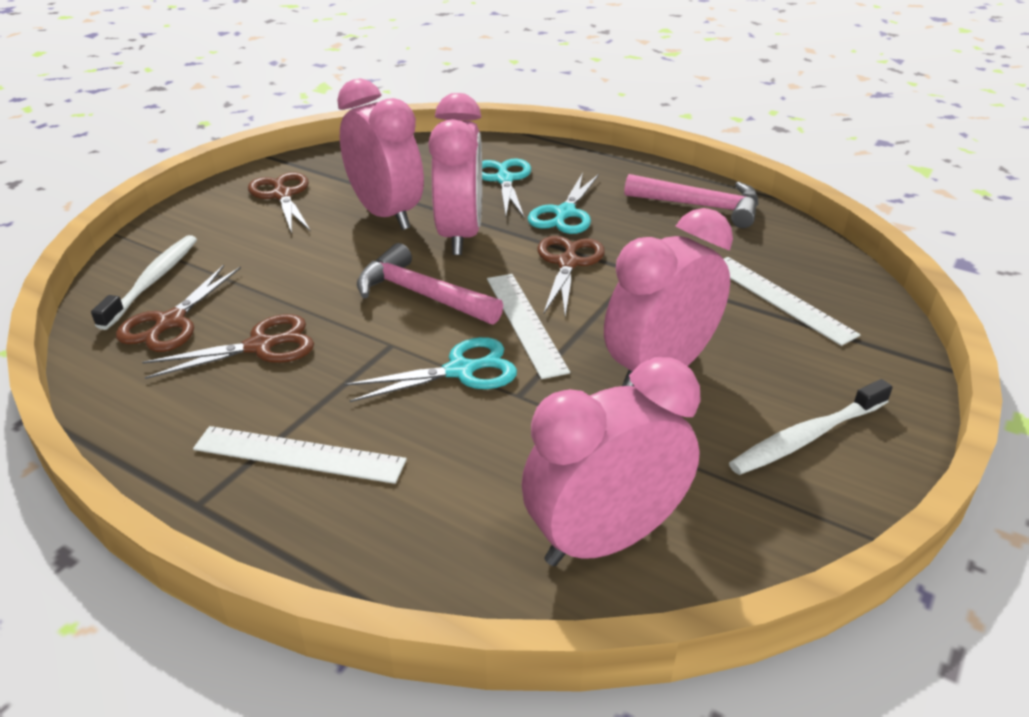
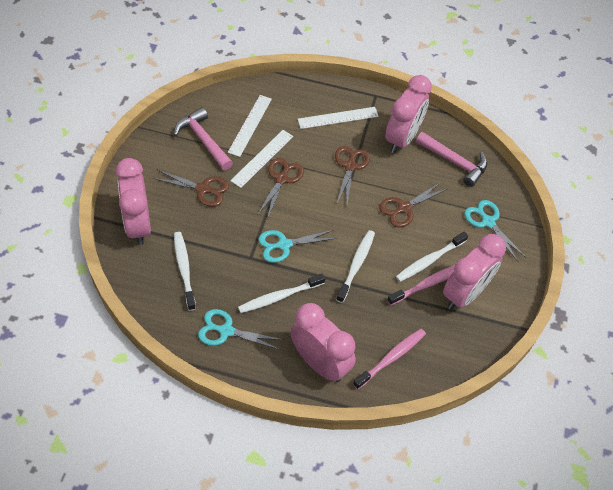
pink toothbrush: none = 0 -> [353,329,426,389] [387,265,455,305] = 2
white toothbrush: [91,235,197,330] [729,379,893,475] = 2 -> [174,232,196,311] [238,273,325,313] [336,230,375,303] [396,231,468,282] = 4

